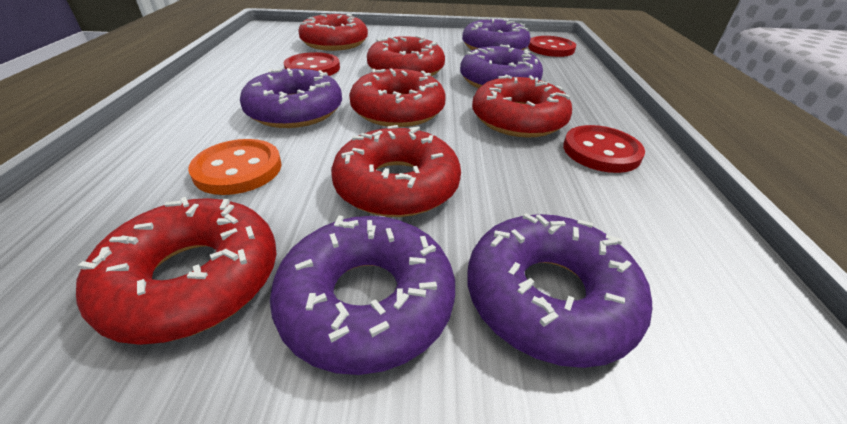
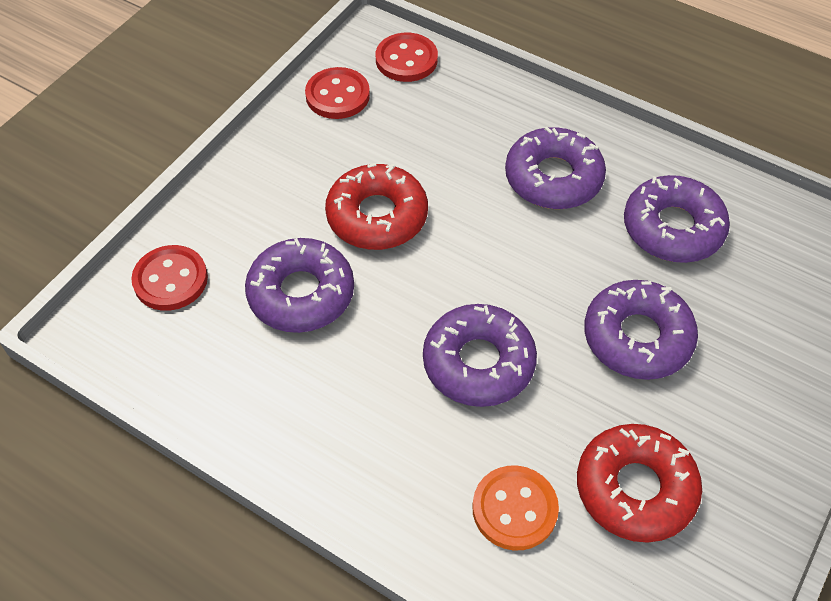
red donut: [76,197,276,345] [298,14,368,51] [331,125,461,217] [349,68,446,127] [367,36,445,76] [472,74,572,138] = 6 -> [325,163,428,250] [577,424,702,543] = 2

